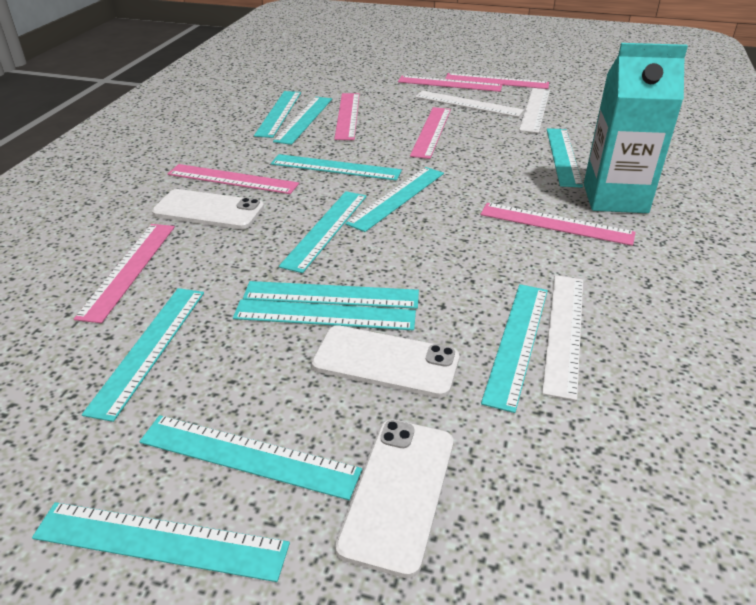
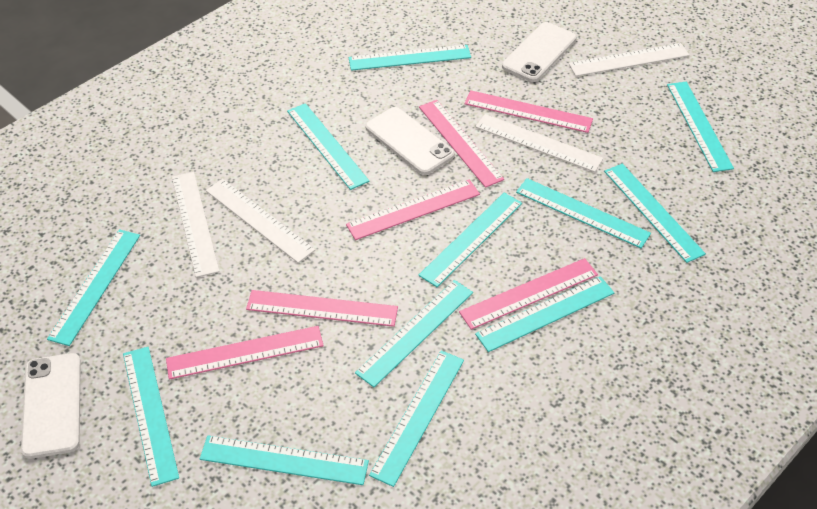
pink ruler: [74,224,175,323] [167,164,299,194] [334,93,359,140] [398,76,502,92] [410,107,451,159] [445,73,549,89] [481,203,636,246] = 7 -> [166,326,324,380] [246,290,398,327] [346,180,480,240] [419,100,504,188] [459,258,598,330] [464,90,593,133] = 6
turquoise carton: [584,43,688,213] = 1 -> none = 0
white ruler: [415,91,524,117] [519,88,550,133] [542,275,583,401] = 3 -> [172,172,220,278] [206,179,315,263] [475,114,603,172] [569,43,689,76] = 4

